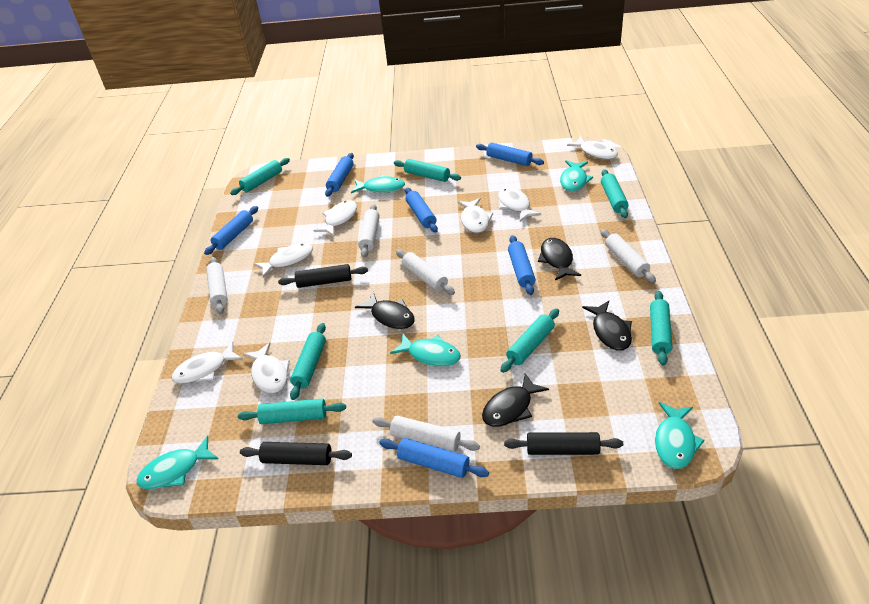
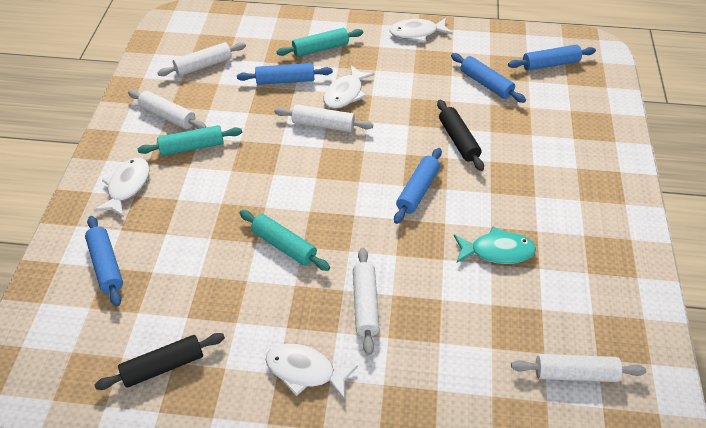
black fish: [355,292,415,329] [482,373,549,427] [538,238,581,280] [582,301,632,351] = 4 -> none = 0
black rolling pin: [240,442,352,465] [278,264,368,288] [504,432,623,455] = 3 -> [95,333,225,390] [437,100,484,171] = 2
blue rolling pin: [204,206,258,255] [325,153,354,197] [379,438,489,478] [405,188,438,233] [476,143,544,166] [508,235,535,295] = 6 -> [85,216,123,306] [237,63,333,85] [394,148,442,224] [451,53,526,103] [508,45,596,71] = 5
turquoise fish: [137,436,219,489] [351,175,405,193] [390,334,461,367] [560,160,593,192] [655,402,705,469] = 5 -> [454,226,536,264] = 1
turquoise rolling pin: [230,158,290,195] [238,399,346,424] [290,323,326,400] [394,159,461,182] [500,309,559,373] [601,169,629,218] [650,291,672,366] = 7 -> [138,125,242,156] [240,210,330,271] [277,28,363,57] = 3
white fish: [172,342,243,384] [243,343,290,394] [253,243,313,278] [314,200,357,236] [457,198,493,233] [498,187,541,222] [567,136,618,160] = 7 -> [94,158,150,217] [266,344,358,400] [324,65,375,109] [390,18,453,43] = 4

